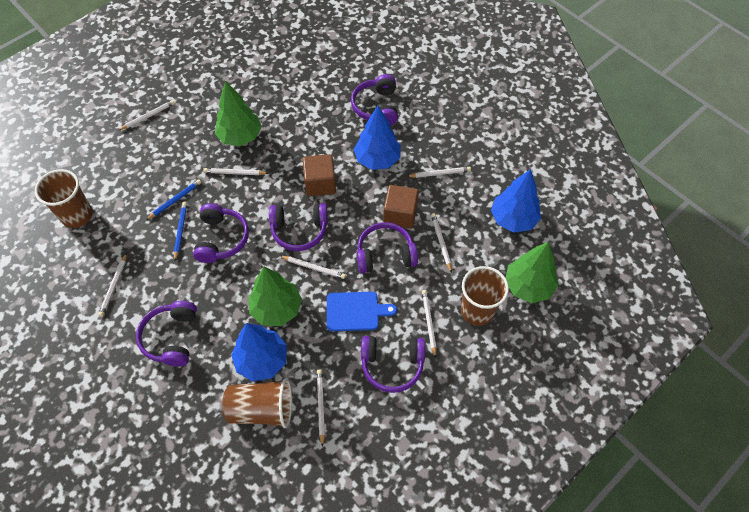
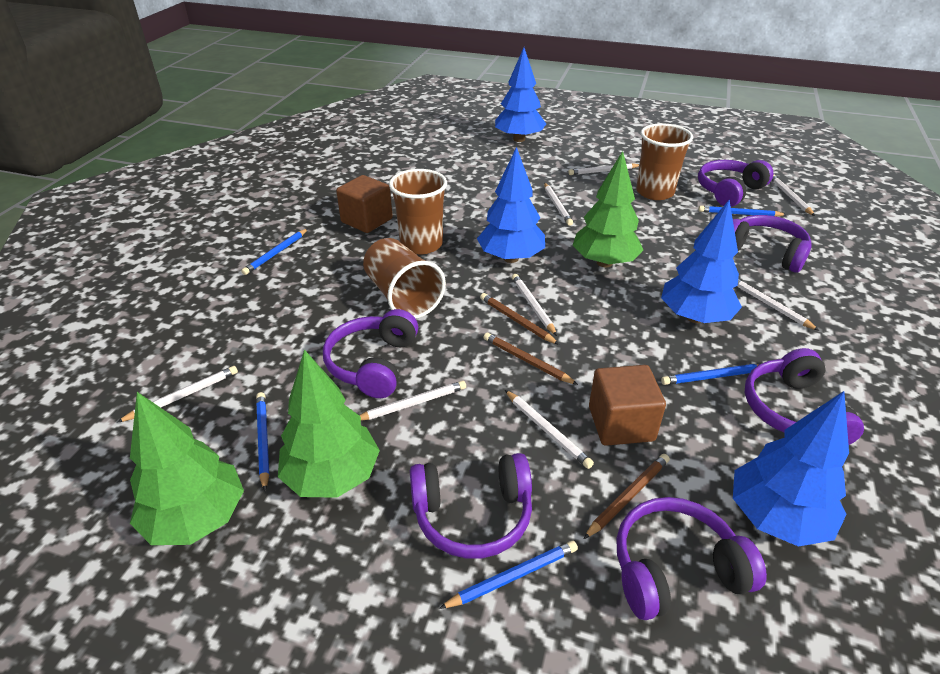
blue cutting board: [327,292,397,331] = 1 -> none = 0
blue pencil: [146,179,201,220] [174,201,187,261] = 2 -> [241,229,308,275] [256,392,270,491] [439,541,578,609] [661,364,759,385] [698,206,787,217] = 5
blue tree: [231,323,287,381] [353,106,401,170] [491,169,541,233] = 3 -> [477,147,545,263] [495,47,546,142] [661,200,742,323] [733,391,849,547] = 4
brown pencil: none = 0 -> [480,293,559,345] [483,333,578,385] [584,454,670,539] = 3

